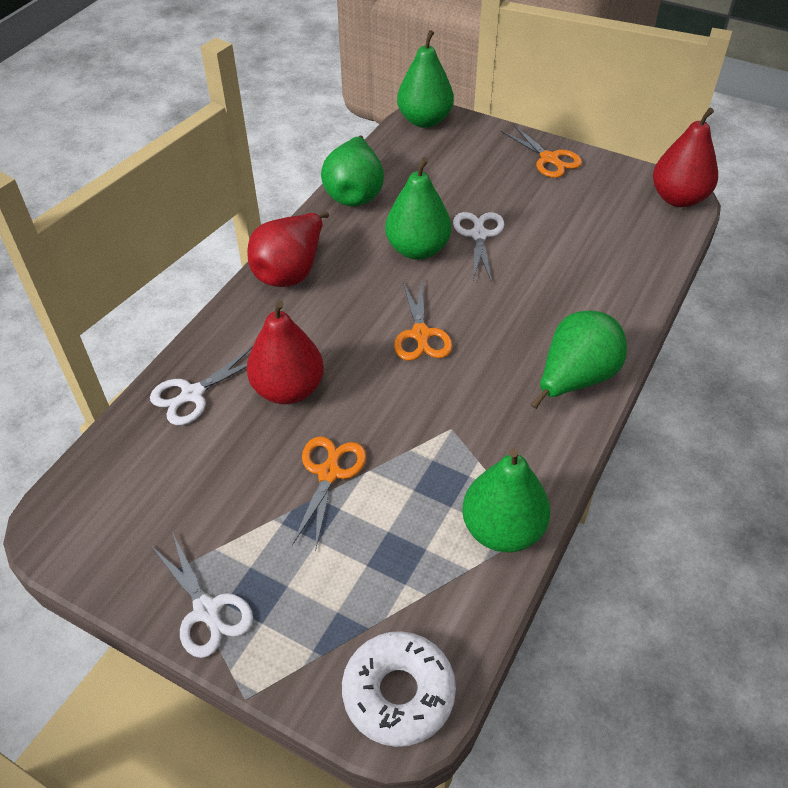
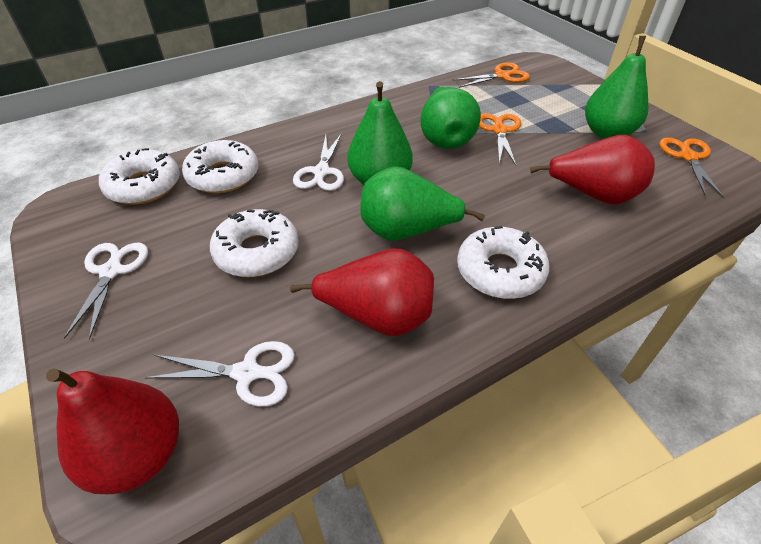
green pear: [321,135,384,206] [385,157,451,260] [397,30,454,128] [462,449,550,552] [531,311,627,409] = 5 -> [347,81,413,185] [360,166,485,241] [420,87,481,149] [585,36,648,139] = 4
white donut: [342,631,456,747] = 1 -> [99,148,180,205] [182,140,258,193] [210,209,299,277] [457,226,549,299] = 4

